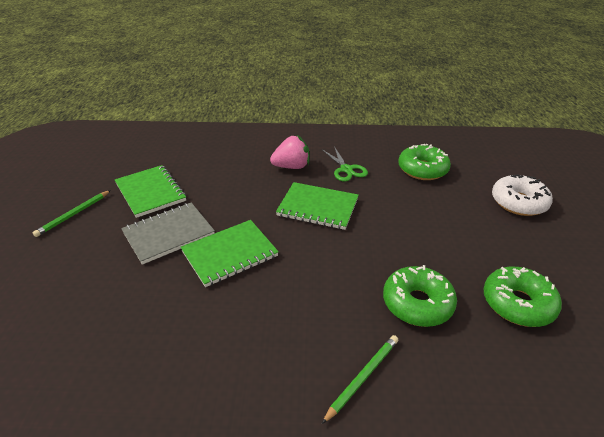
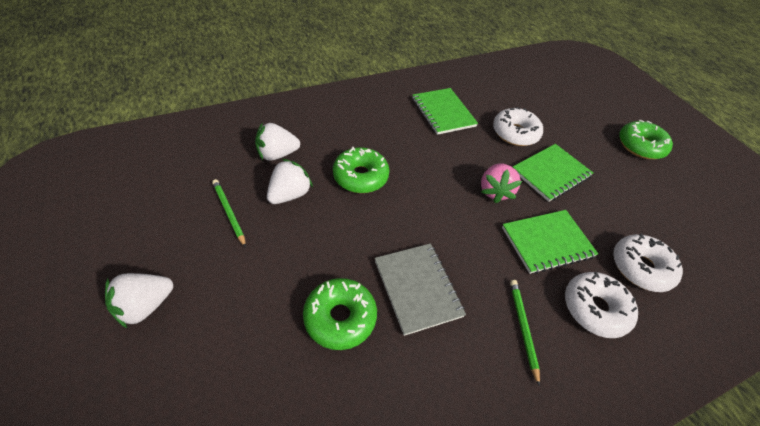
green scissors: [323,147,368,181] = 1 -> none = 0
white donut: [492,174,553,216] = 1 -> [493,107,543,146] [565,272,638,338] [613,234,683,292] = 3
white strawberry: none = 0 -> [105,273,173,329] [255,123,300,161] [267,159,313,204] = 3

